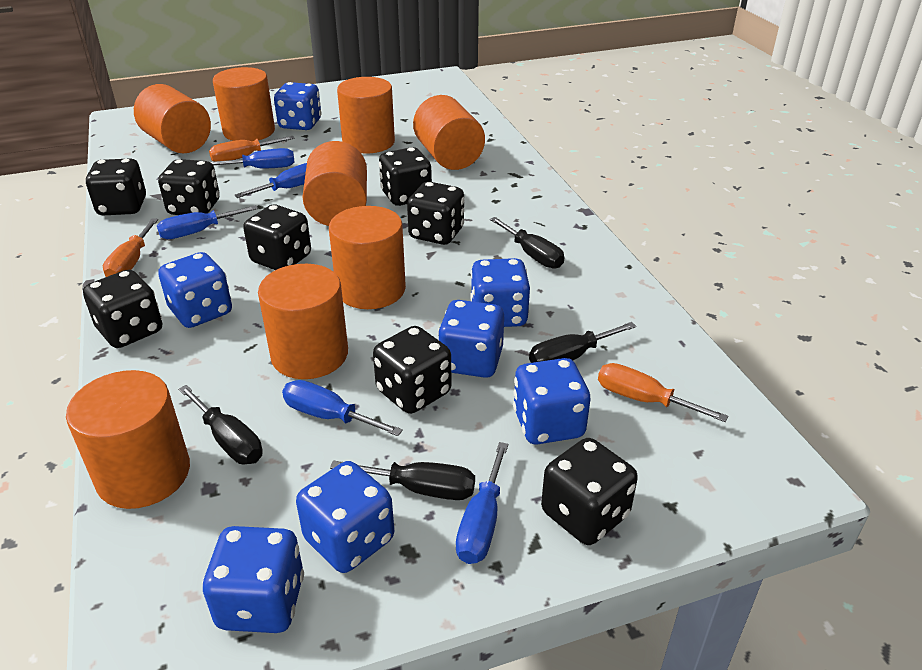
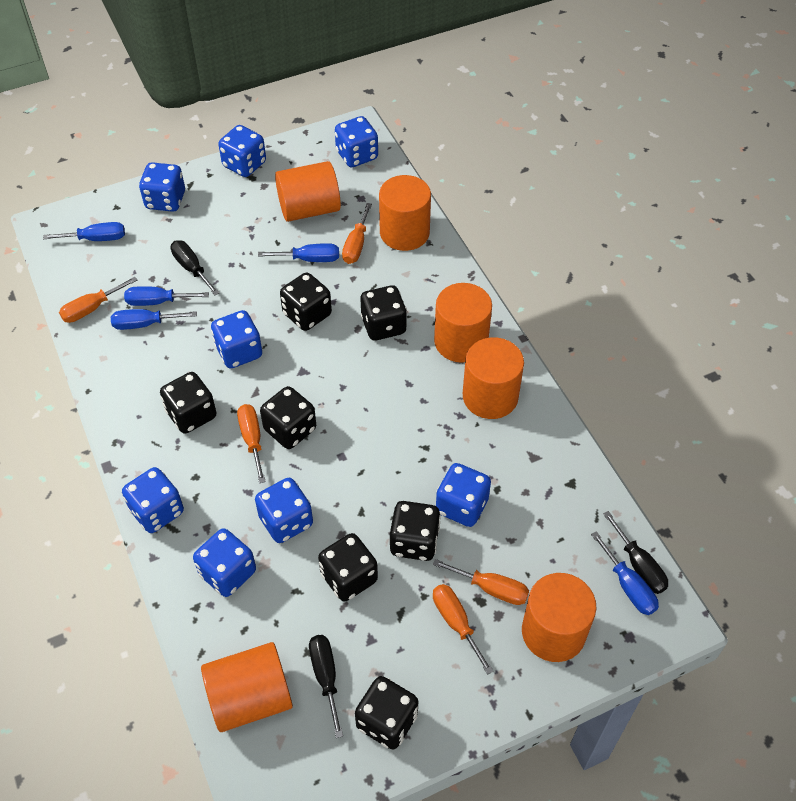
black dice: [83,270,162,348] [85,158,146,215] [158,159,220,215] [243,205,311,270] [373,326,451,414] [379,147,432,206] [407,182,464,245] [541,438,638,545] = 8 -> [160,372,217,434] [260,386,316,449] [280,273,332,331] [318,533,378,602] [355,676,418,750] [361,285,407,341] [390,501,441,561] = 7
black screwdriver: [178,385,263,464] [330,461,475,500] [490,217,564,269] [529,322,637,363] = 4 -> [170,240,219,295] [309,635,343,738] [603,511,668,594] = 3
blue dice: [158,252,232,328] [202,526,304,633] [274,82,322,130] [296,461,394,573] [438,300,504,378] [470,258,530,327] [513,358,591,445] = 7 -> [122,467,184,533] [139,162,185,212] [193,528,256,597] [211,310,262,368] [218,125,266,177] [255,478,313,543] [335,116,378,167] [436,463,491,527] = 8
orange cylinder: [66,370,190,509] [134,84,211,153] [213,67,275,141] [258,264,348,379] [302,141,367,226] [329,206,406,309] [337,77,395,154] [413,95,485,170] = 8 -> [201,642,293,732] [275,161,341,222] [379,175,431,251] [434,283,492,363] [463,337,524,419] [522,573,596,662] = 6
orange screwdriver: [103,218,158,277] [209,136,295,162] [598,363,728,422] = 3 -> [59,277,137,323] [237,404,266,483] [342,203,372,264] [433,559,529,605] [433,584,493,675] = 5

